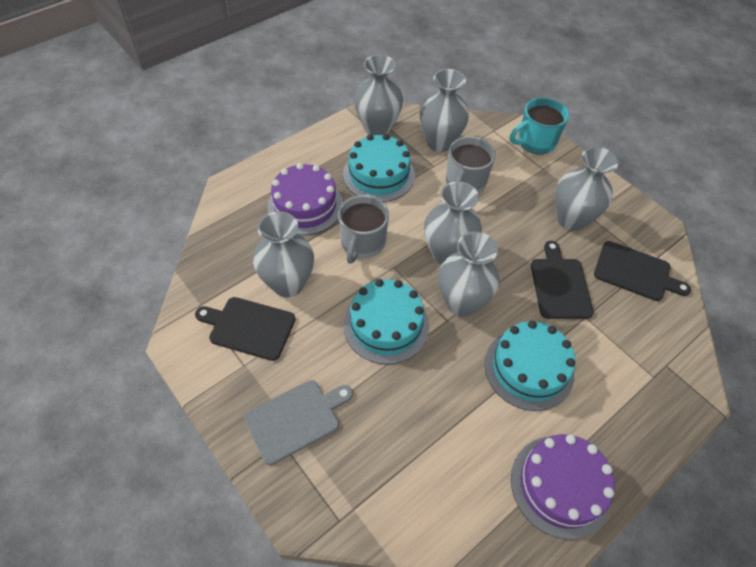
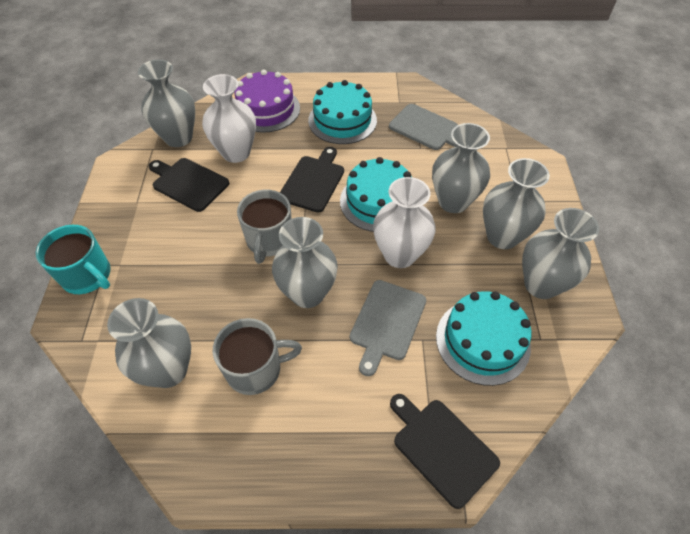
grey cutting board: [244,380,353,465] = 1 -> [350,280,426,376] [389,104,458,150] = 2
purple cake: [267,163,343,235] [511,434,615,540] = 2 -> [235,70,300,133] = 1
white vase: none = 0 -> [202,74,256,163] [373,177,435,268] = 2

